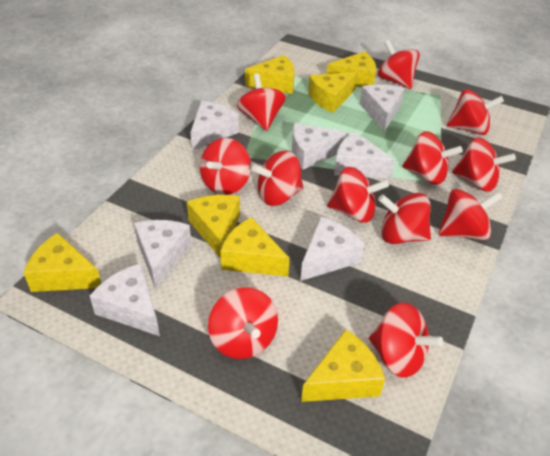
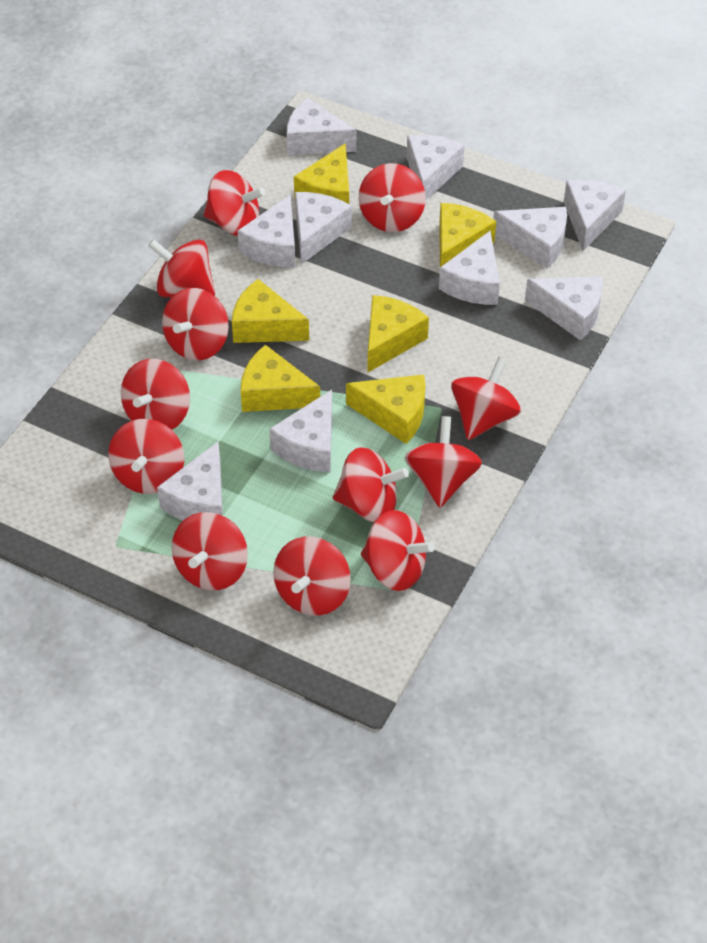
white cheese: [90,263,160,336] [134,220,191,289] [191,101,239,151] [292,123,349,169] [300,217,364,281] [334,132,395,179] [360,84,405,131] = 7 -> [157,441,223,521] [238,195,295,267] [269,390,332,472] [287,98,356,155] [295,192,352,264] [407,134,465,201] [439,231,500,305] [493,207,567,269] [525,276,603,341] [564,179,626,251] = 10
yellow cheese: [24,233,101,292] [187,195,240,259] [221,217,290,277] [245,55,295,94] [301,330,385,402] [308,72,358,113] [327,51,376,88] = 7 -> [232,279,309,343] [241,345,320,412] [294,143,349,204] [346,374,425,444] [367,295,429,373] [439,203,496,267] = 6

